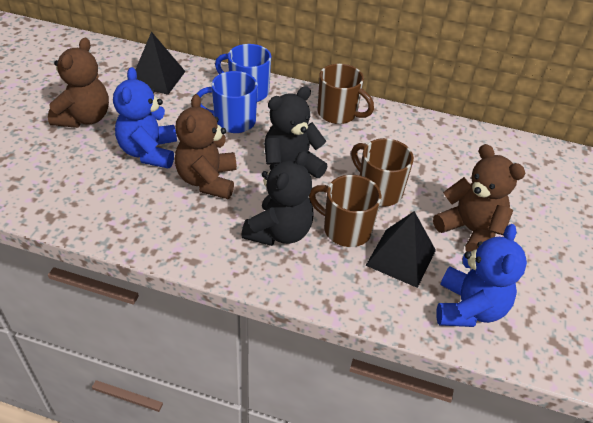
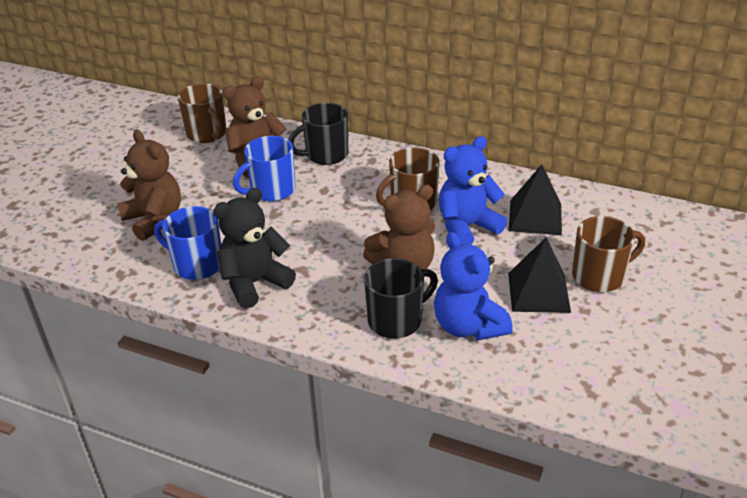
black mug: none = 0 -> [288,103,348,165] [364,258,438,339] = 2
black teddy bear: [241,151,314,246] [264,86,328,178] = 2 -> [213,188,296,309] = 1

